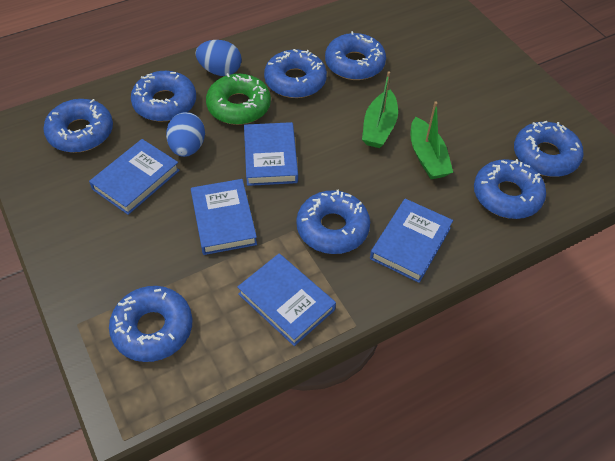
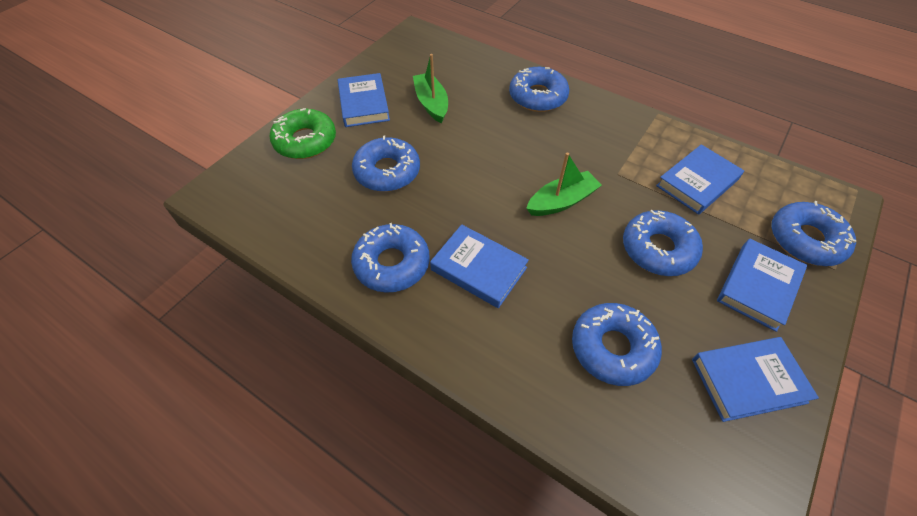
blue donut: [43,99,113,153] [109,286,193,362] [131,71,196,122] [264,49,327,98] [296,190,370,254] [325,31,386,80] [474,159,546,219] [514,121,584,177] = 8 -> [351,223,430,293] [352,135,420,192] [509,67,569,112] [572,303,662,386] [623,210,703,276] [771,201,856,266] = 6
blue egg: [166,112,205,157] [196,40,242,76] = 2 -> none = 0

